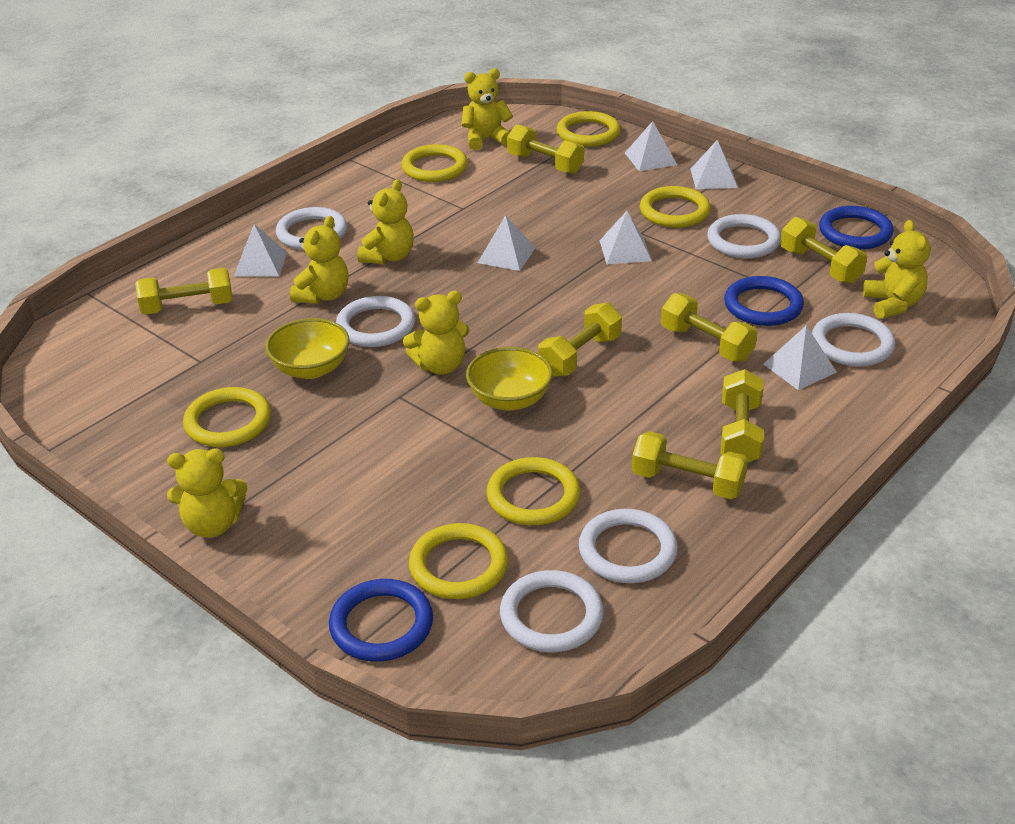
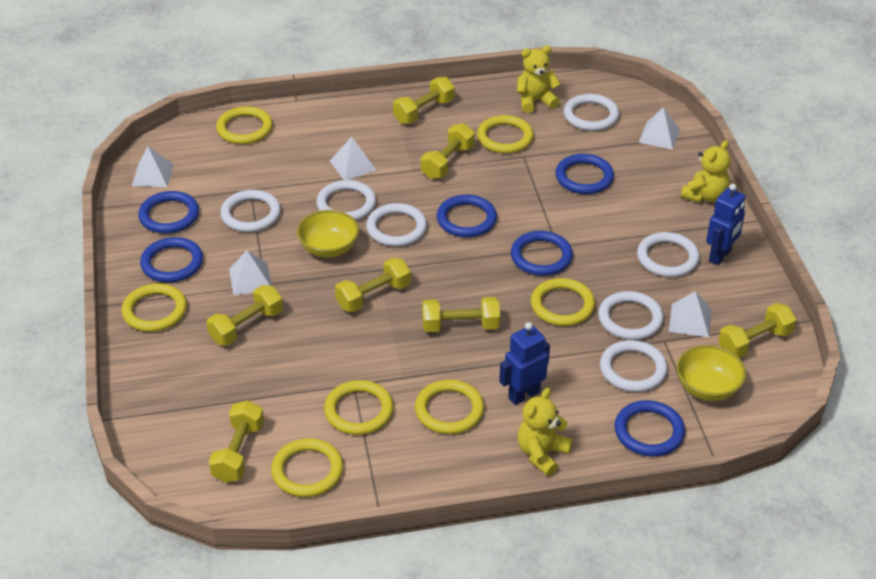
blue ring: [329,579,433,662] [724,276,804,326] [819,206,894,249] = 3 -> [138,191,199,234] [140,237,203,283] [437,195,497,237] [511,231,573,276] [555,154,614,194] [614,400,685,456] = 6
blue robot: none = 0 -> [499,322,550,405] [706,184,745,265] = 2
white pyramid: [234,224,287,277] [478,215,535,271] [600,211,652,264] [625,121,677,171] [690,140,738,189] [763,325,837,390] = 6 -> [132,146,174,187] [229,250,272,295] [330,137,377,180] [639,107,680,150] [669,291,712,337] = 5
white ring: [276,207,347,250] [336,296,415,347] [500,570,604,652] [579,509,678,583] [707,214,781,258] [812,313,895,367] = 6 -> [220,190,281,232] [316,180,376,220] [366,203,427,247] [564,94,619,131] [598,291,664,340] [600,340,668,392] [637,232,700,277] = 7
yellow ring: [183,387,271,447] [401,144,468,182] [409,523,508,599] [487,457,580,525] [557,111,620,147] [640,186,710,228] = 6 -> [122,284,187,332] [216,106,273,144] [271,438,343,497] [324,380,393,435] [415,380,484,434] [477,115,534,154] [531,278,595,326] = 7
yellow teddy bear: [167,448,247,538] [290,216,348,304] [357,179,414,264] [403,291,469,375] [462,68,513,150] [863,220,930,319] = 6 -> [517,45,560,113] [517,388,572,476] [681,140,730,203] = 3

